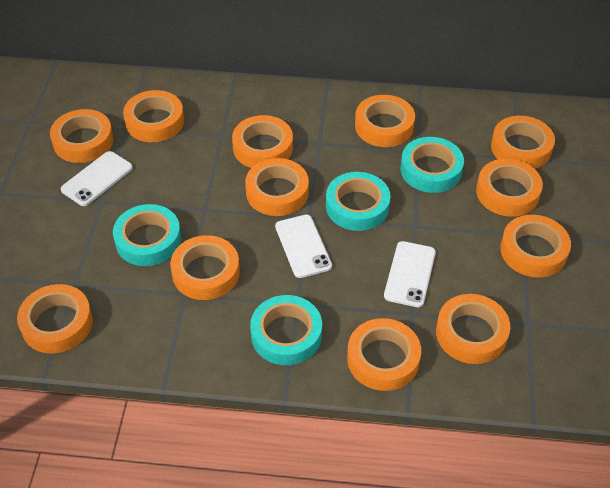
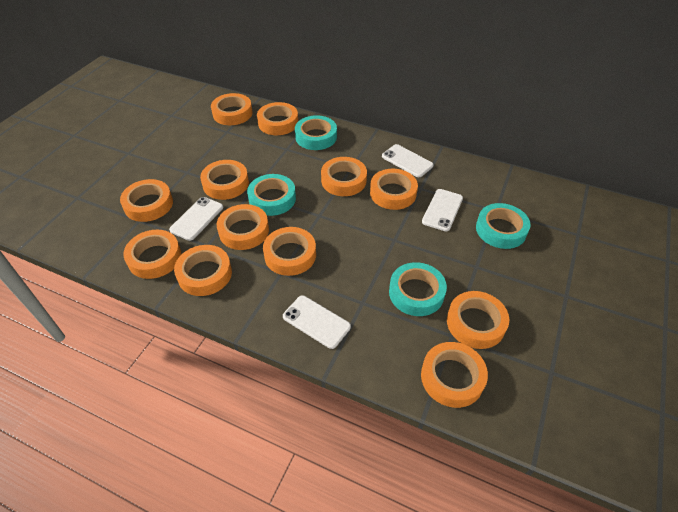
white phone: [61,151,133,206] [275,215,332,278] [384,241,436,307] = 3 -> [169,197,223,241] [283,295,351,349] [382,144,434,177] [422,189,463,231] = 4

